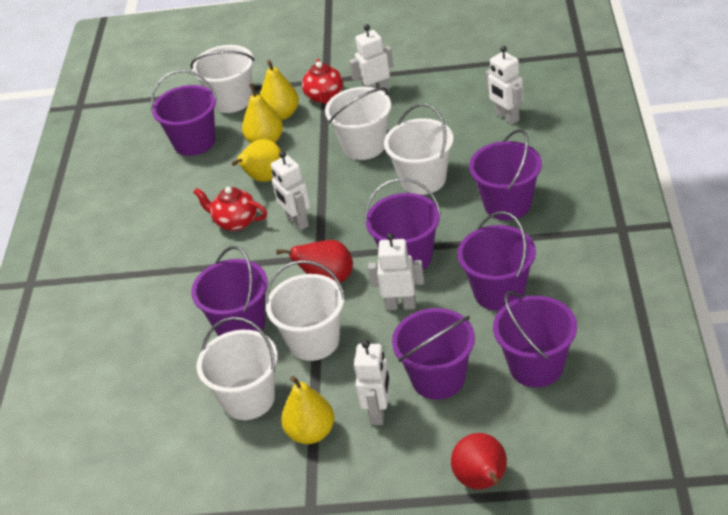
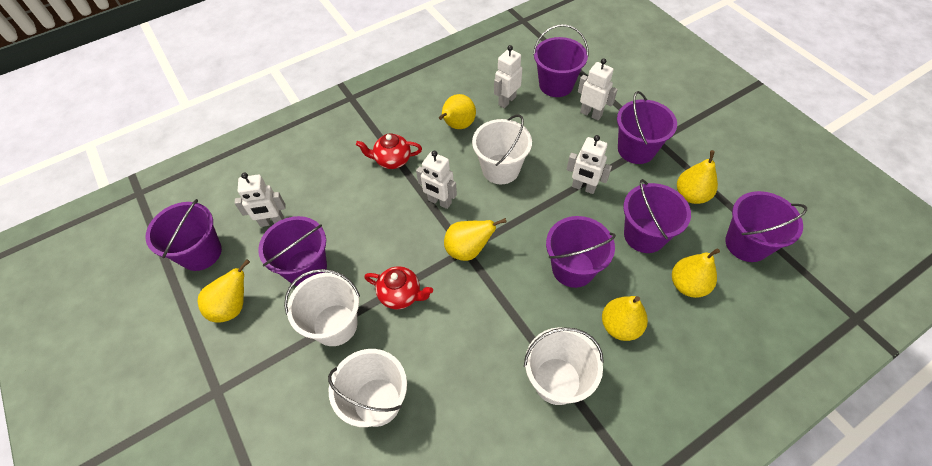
red pear: [276,240,353,283] [451,433,507,489] = 2 -> none = 0
white bucket: [190,45,255,113] [197,317,278,420] [265,260,346,361] [325,87,391,160] [384,104,453,195] = 5 -> [284,269,360,346] [328,349,407,427] [472,114,532,184] [524,327,604,405] = 4
yellow pear: [232,139,281,182] [242,83,283,143] [260,59,299,120] [281,376,334,444] = 4 -> [198,259,250,323] [439,94,476,129] [444,218,506,261] [602,296,648,341] [672,248,720,298] [677,150,718,204] = 6

